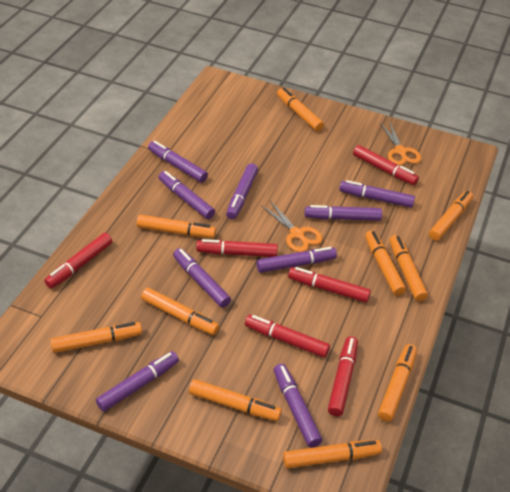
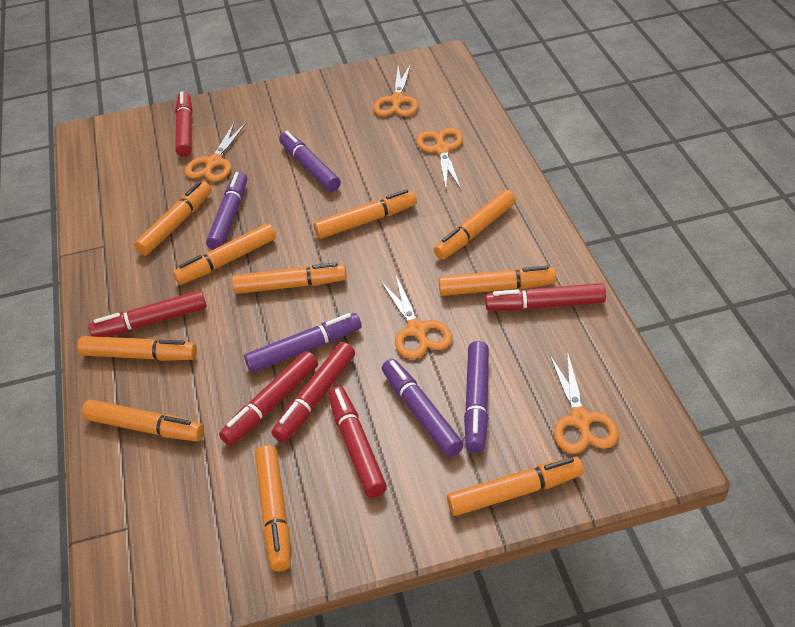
orange scissors: [261,201,323,252] [380,121,421,166] = 2 -> [185,123,246,182] [373,64,418,116] [380,276,452,359] [416,128,463,189] [550,351,619,454] = 5
purple marker: [96,351,179,412] [148,141,208,183] [159,171,215,219] [173,248,231,308] [226,163,258,219] [257,247,337,273] [274,364,322,447] [305,205,382,221] [339,180,415,208] = 9 -> [206,172,247,250] [244,313,362,373] [279,131,341,192] [382,359,464,457] [464,341,489,453] = 5

